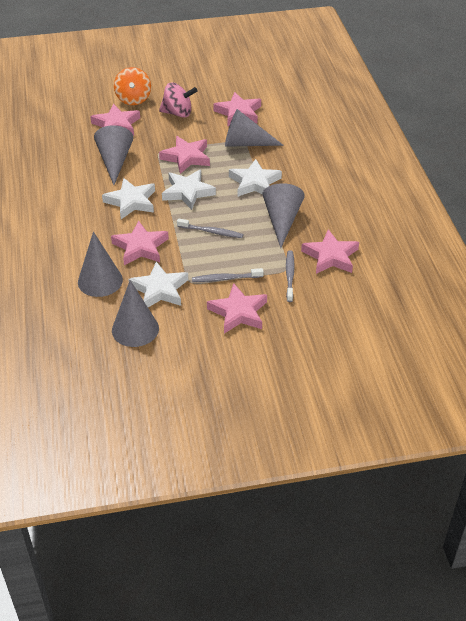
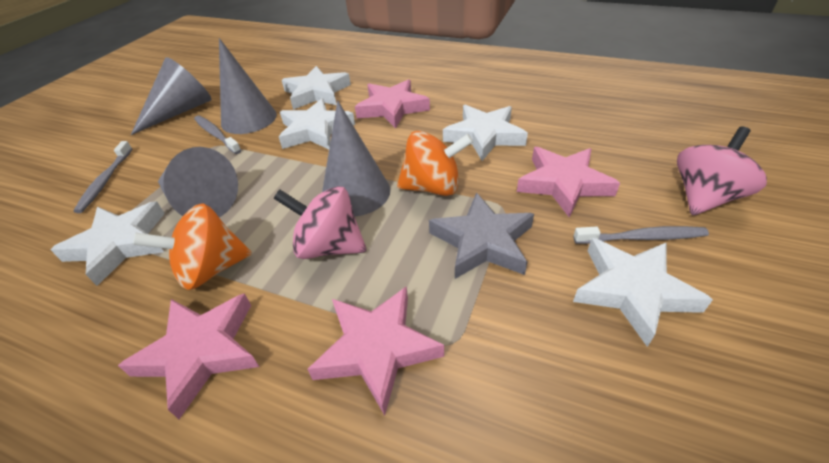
grey cone: [78,232,123,297] [94,125,133,185] [112,280,159,347] [225,109,284,147] [263,183,305,248] = 5 -> [131,57,212,135] [158,147,238,217] [219,38,277,134] [322,101,390,217] = 4
grey star: none = 0 -> [429,192,534,279] = 1
orange spinning top: [114,67,151,105] = 1 -> [133,203,252,290] [397,131,473,196] = 2
pink spinning top: [159,82,198,118] = 1 -> [273,186,366,259] [677,126,767,215] = 2
pink star: [90,104,140,136] [111,221,169,265] [159,136,210,174] [207,283,267,334] [213,92,261,127] [301,229,359,274] = 6 -> [118,293,259,419] [308,286,444,416] [355,79,430,128] [517,147,620,218] = 4
white star: [102,178,155,219] [128,262,188,307] [162,169,216,210] [229,159,282,197] = 4 -> [50,201,165,286] [279,98,355,149] [282,66,351,109] [443,105,528,161] [573,238,713,347] = 5

